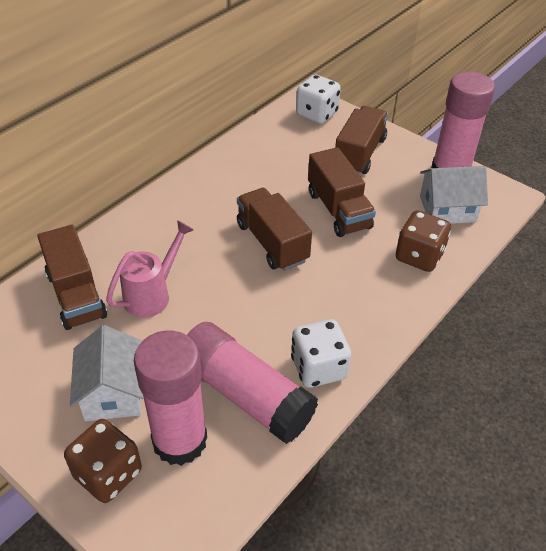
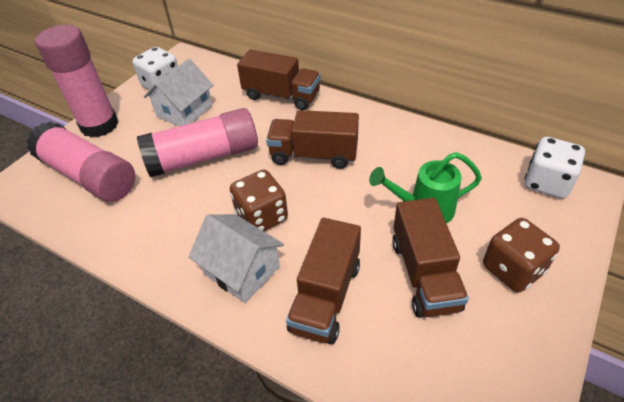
green watering can: none = 0 -> [369,152,482,224] = 1
pink watering can: [106,220,194,318] = 1 -> none = 0

